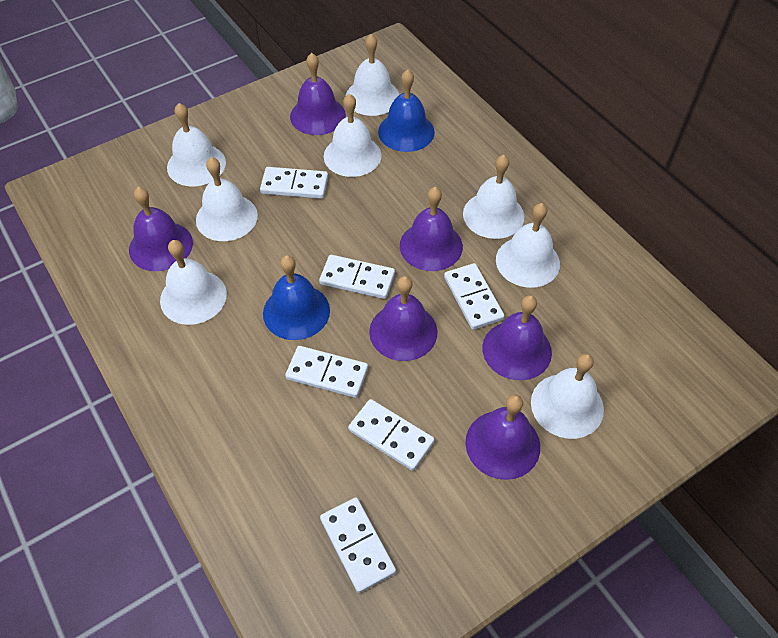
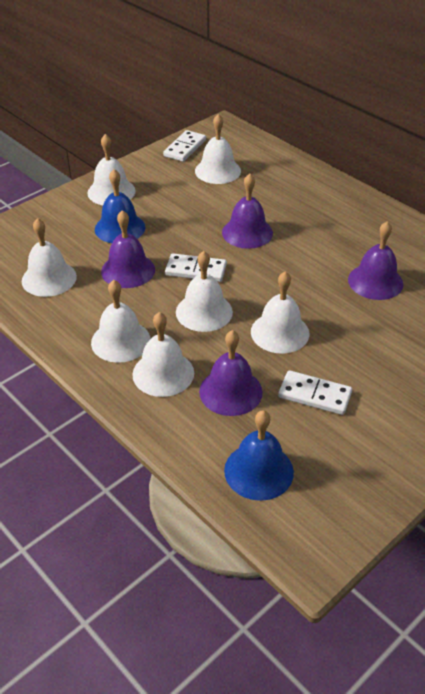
purple bell: [129,187,193,271] [290,53,346,135] [369,276,437,361] [400,187,463,271] [465,395,540,480] [482,295,552,380] = 6 -> [101,210,155,288] [199,330,263,416] [222,174,273,249] [348,221,403,300] = 4
white bell: [160,240,227,325] [167,103,226,186] [196,157,258,241] [324,94,382,177] [345,34,399,116] [463,155,524,239] [496,203,560,288] [531,354,604,439] = 8 -> [22,218,77,297] [88,134,136,205] [91,280,150,363] [132,312,194,397] [176,251,233,332] [195,114,241,184] [251,271,309,354] = 7
white domino: [260,167,328,199] [285,346,368,398] [319,255,395,299] [320,497,396,593] [348,399,435,471] [444,263,504,330] = 6 -> [163,130,206,162] [165,253,227,282] [278,370,352,415] = 3

